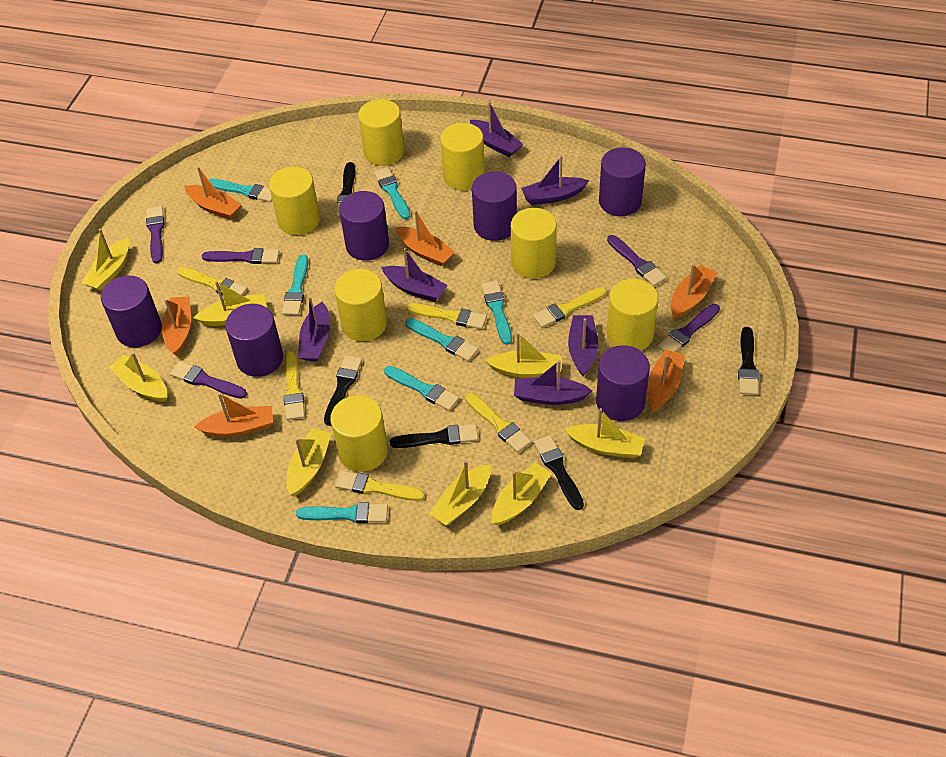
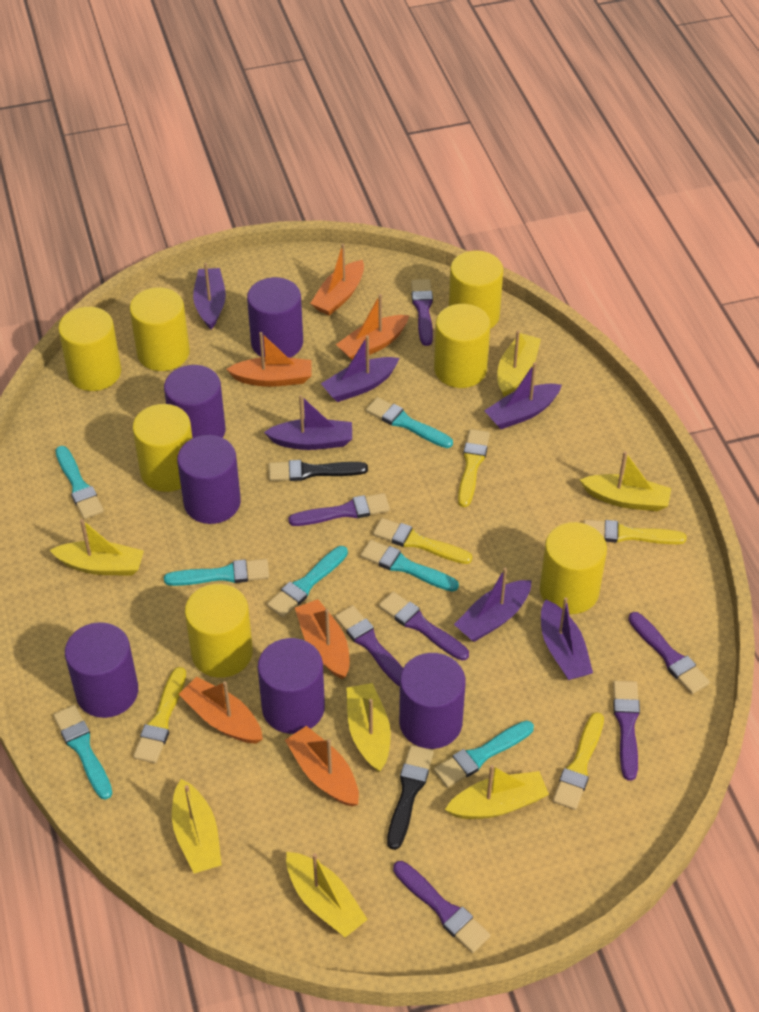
black brush: [324,355,362,426] [336,162,355,215] [390,424,478,448] [534,435,584,510] [738,327,759,395] = 5 -> [268,460,368,481] [387,745,434,850] = 2
purple brush: [146,206,164,263] [170,361,247,399] [202,248,280,264] [607,235,667,286] [657,304,720,352] = 5 -> [288,493,390,526] [335,605,403,687] [379,592,469,661] [393,861,491,953] [411,279,433,346] [613,681,640,781] [628,612,710,694] = 7
yellow boat: [81,229,129,291] [109,352,167,402] [194,281,267,326] [286,428,331,496] [429,460,491,525] [485,333,562,378] [491,462,552,525] [564,408,645,458] = 8 -> [50,519,144,576] [172,779,222,874] [286,852,368,937] [346,683,391,772] [445,765,549,819] [497,330,541,397] [580,451,671,511] = 7
yellow brush: [177,267,248,296] [284,351,305,420] [335,470,425,501] [407,303,487,329] [465,393,531,453] [533,287,606,328] = 6 -> [133,667,186,763] [373,518,472,564] [458,429,490,507] [553,712,604,810] [584,520,687,544] = 5

